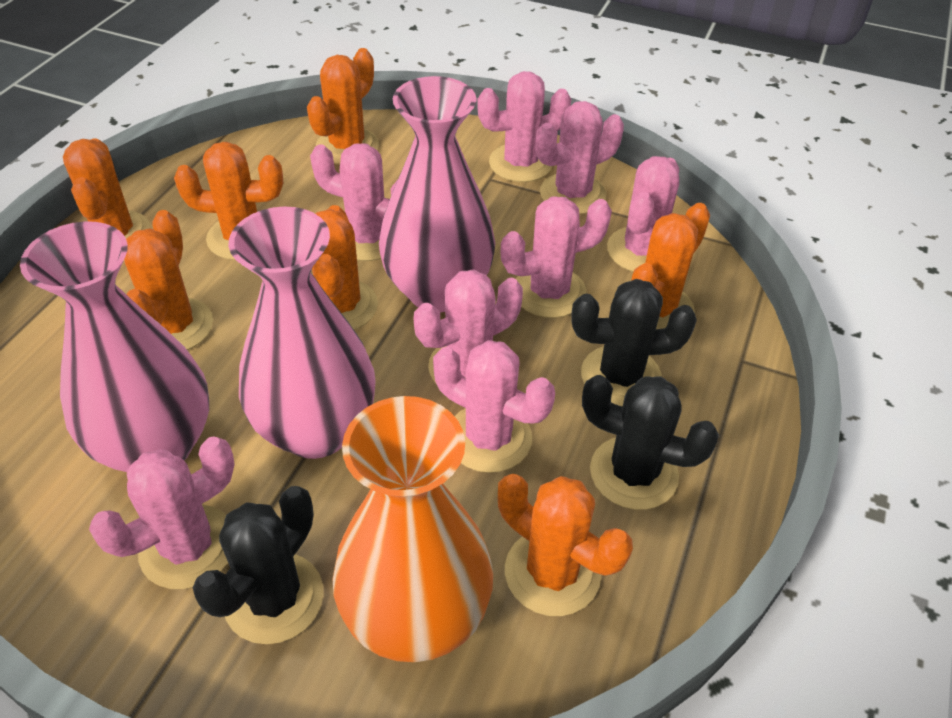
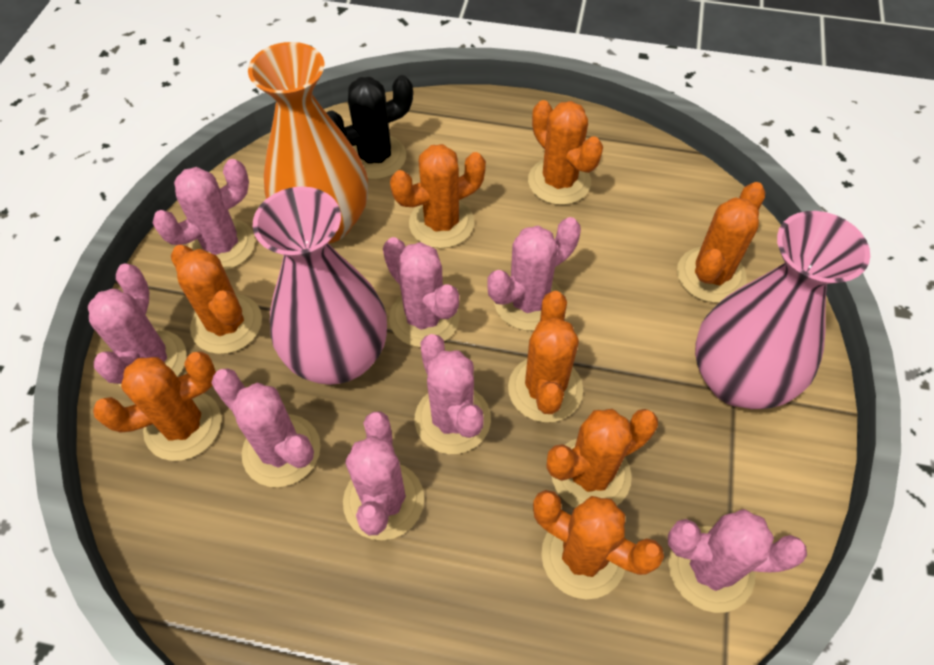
black cactus: [193,486,323,644] [572,279,697,407] [582,375,719,510] = 3 -> [327,75,413,180] = 1
orange cactus: [63,138,151,239] [124,210,213,350] [174,142,283,260] [307,48,379,164] [312,205,378,330] [498,474,633,616] [631,203,710,329] = 7 -> [93,352,221,461] [171,245,262,354] [390,144,486,248] [508,291,583,422] [528,100,603,205] [533,490,664,599] [547,409,658,508] [677,182,765,303] = 8
pink vase: [20,221,209,472] [229,206,376,459] [379,76,495,312] = 3 -> [253,186,387,385] [695,211,870,409] = 2

